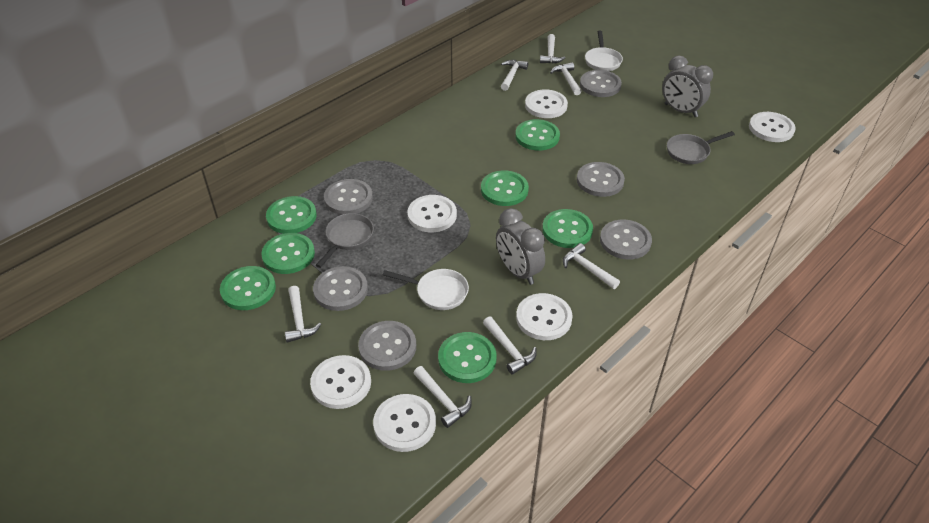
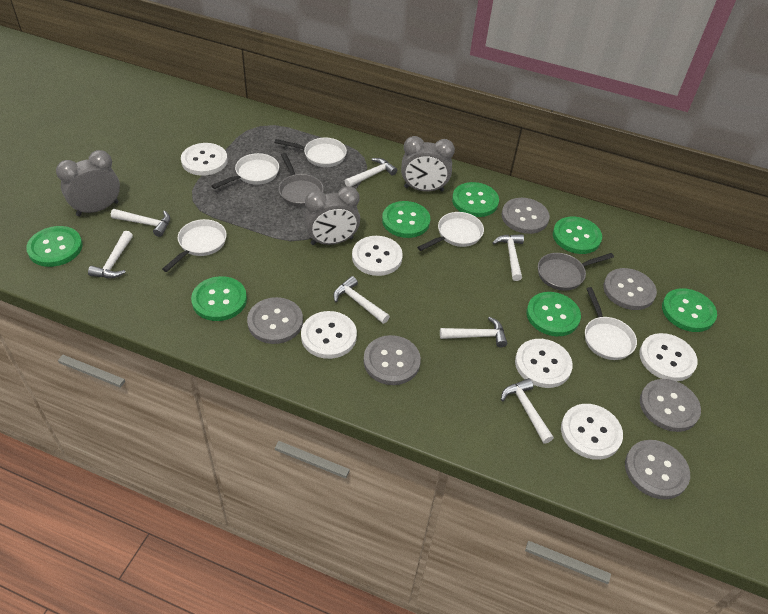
grey clock: [496,208,545,285] [662,56,713,117] = 2 -> [56,150,120,216] [304,186,360,245] [401,136,455,192] = 3
white pan: [383,269,469,310] [585,31,623,71] = 2 -> [162,219,227,272] [211,153,279,189] [275,138,347,167] [417,212,484,251] [585,287,637,360] = 5

